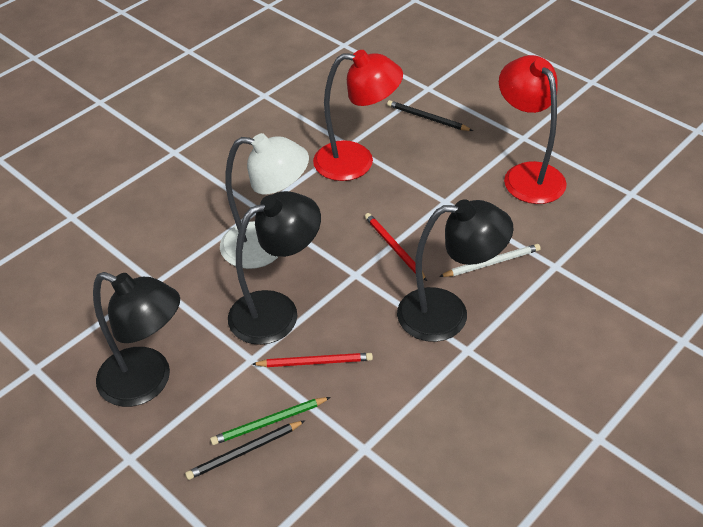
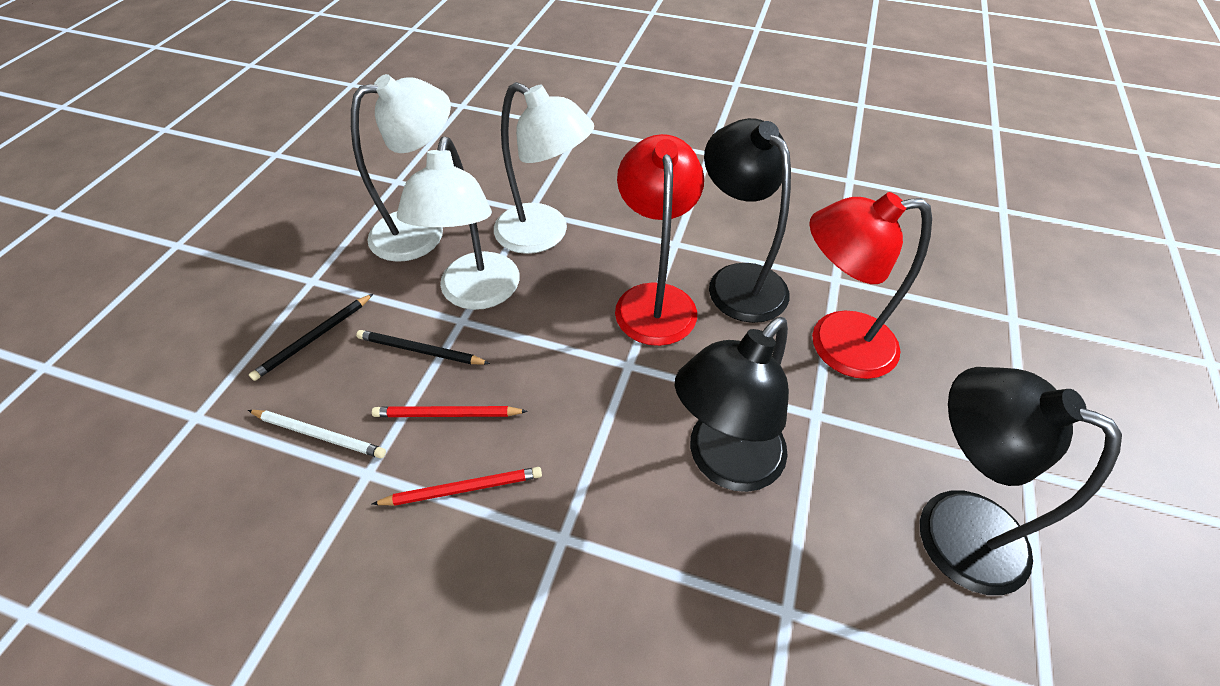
green pencil: [210,397,331,445] = 1 -> none = 0
white lamp: [220,133,309,269] = 1 -> [351,74,451,262] [397,137,520,310] [494,82,594,254] = 3

